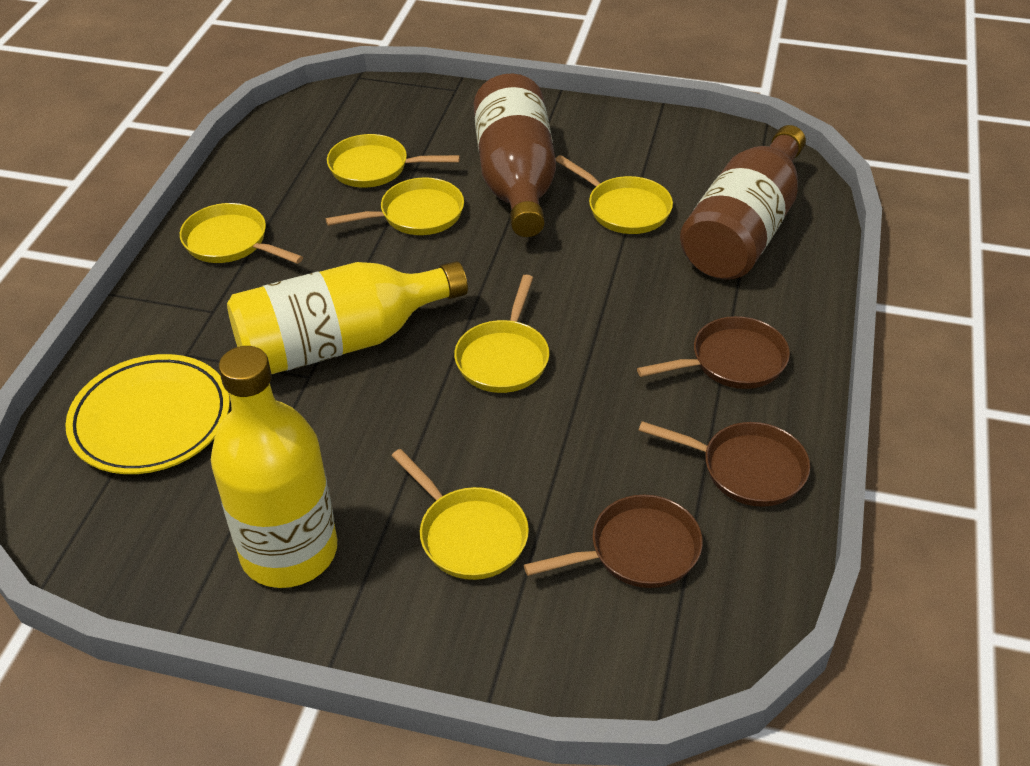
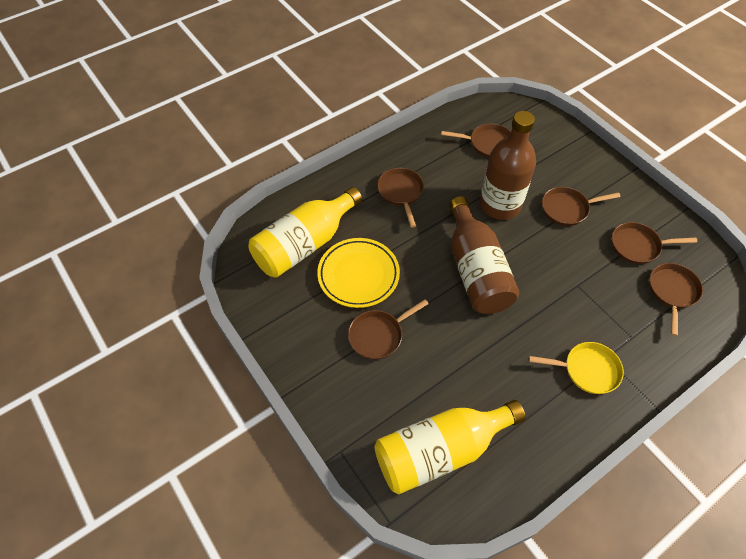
brown pan: [524,495,703,588] [637,316,790,389] [638,421,810,507] = 3 -> [348,299,429,360] [377,168,424,228] [441,123,511,158] [542,187,621,226] [612,222,697,264] [649,263,703,336] = 6
yellow pan: [180,203,303,264] [326,177,464,235] [327,134,460,188] [392,449,529,580] [454,275,549,393] [556,155,673,234] = 6 -> [529,342,624,394] = 1

